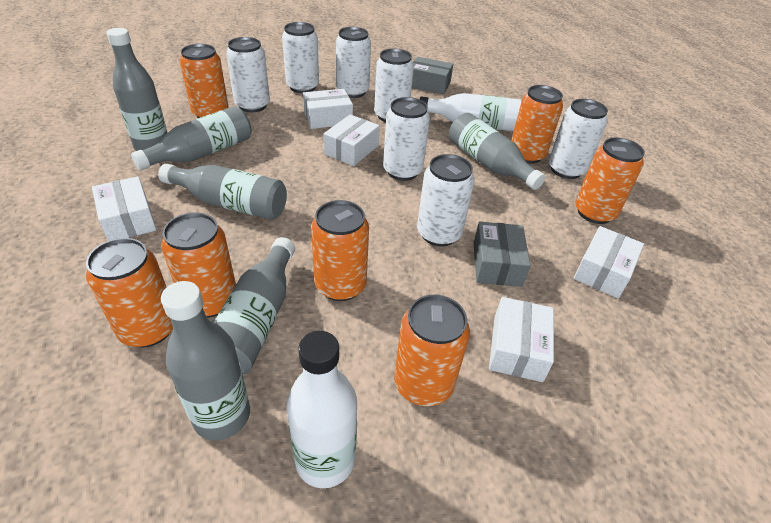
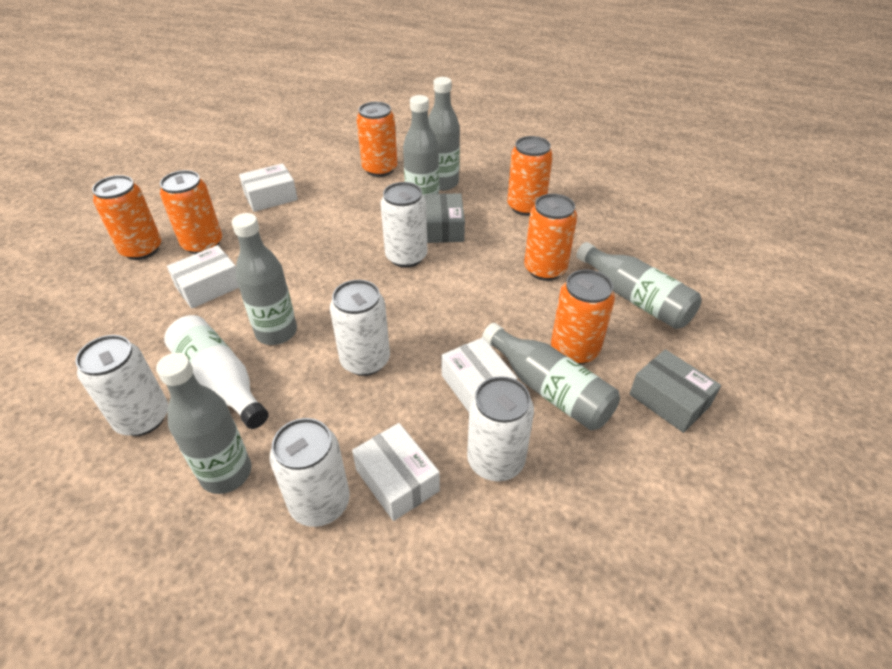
orange can: [86,238,173,348] [161,212,236,318] [180,44,229,118] [311,200,369,301] [394,295,470,406] [511,85,563,164] [575,137,645,224] = 7 -> [92,175,161,260] [160,170,222,254] [356,102,397,177] [507,136,553,216] [524,194,577,281] [551,270,615,365] = 6
white bottle: [286,331,357,488] [420,93,522,131] = 2 -> [164,315,268,429] = 1
white box: [92,176,156,241] [303,89,353,129] [323,114,380,166] [489,297,554,382] [574,226,644,298] = 5 -> [167,245,239,309] [239,163,298,212] [352,423,440,521] [441,337,517,412] = 4
white can: [226,37,270,112] [282,22,319,93] [336,27,371,98] [374,49,414,122] [383,97,430,181] [417,154,475,247] [549,99,608,179] = 7 -> [75,335,168,436] [270,418,350,527] [330,280,390,376] [380,182,427,268] [467,376,534,481] = 5

